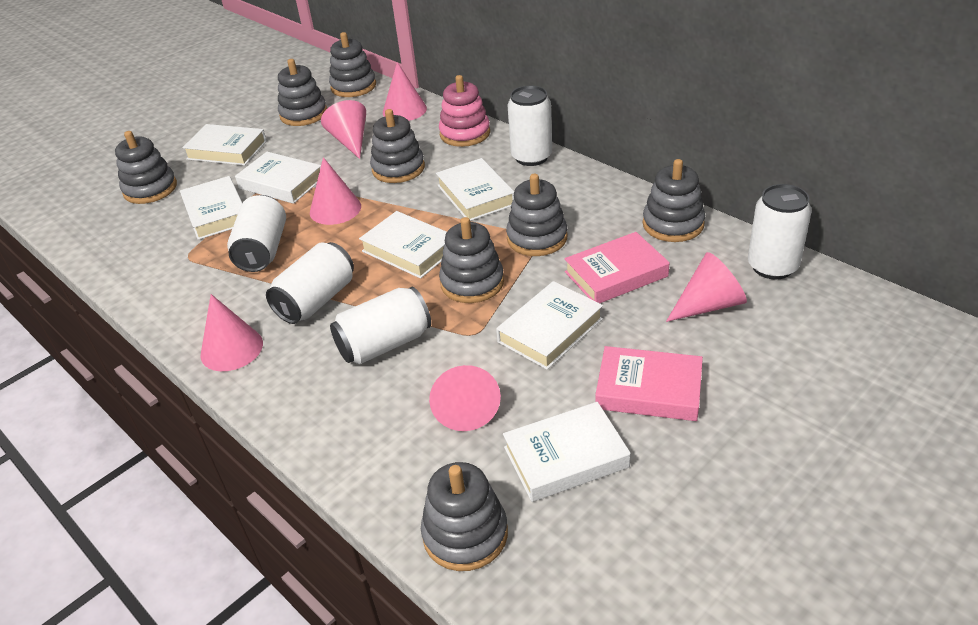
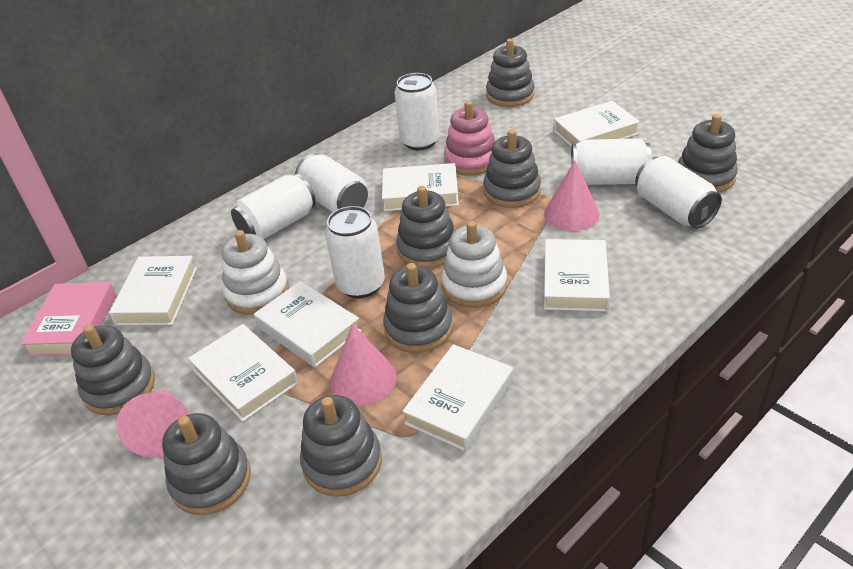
pink book: [564,232,670,303] [595,346,703,421] = 2 -> [20,282,116,357] = 1
pink cone: [200,294,263,371] [310,157,361,225] [321,100,366,159] [383,62,427,121] [429,365,501,431] [666,252,747,322] = 6 -> [116,389,190,458] [330,324,397,405] [544,160,600,231] = 3
white can: [227,195,286,272] [266,242,354,324] [330,287,431,364] [507,85,552,166] [748,184,812,280] = 5 -> [231,174,316,239] [295,154,368,212] [325,206,385,298] [394,73,440,150] [571,138,652,185] [635,156,722,228] = 6
white stacking toy: none = 0 -> [222,230,289,315] [442,221,507,308] = 2

